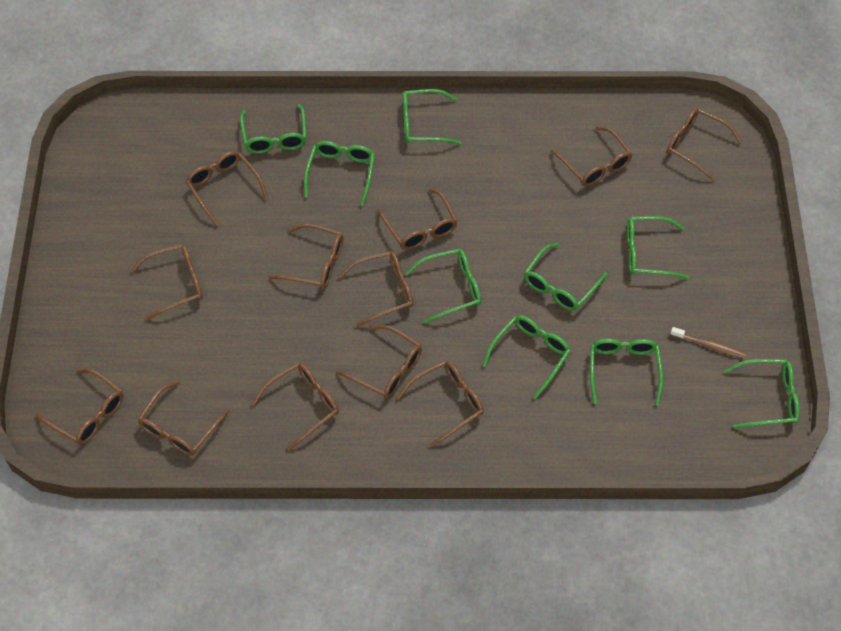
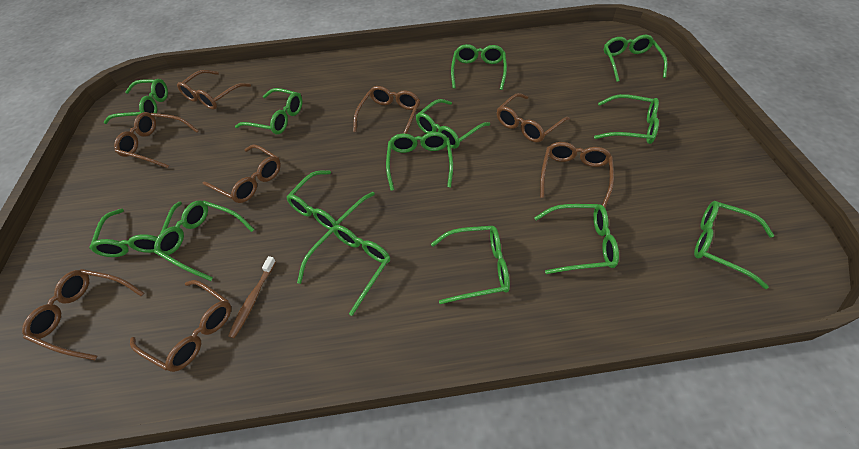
brown glasses: [35,368,124,445] [130,244,203,320] [137,381,230,456] [186,151,268,227] [252,363,339,450] [269,224,343,289] [336,325,422,399] [338,251,413,327] [378,188,458,250] [396,360,484,447] [551,126,632,187] [667,108,743,182] = 12 -> [22,269,144,360] [114,112,199,168] [130,280,231,372] [177,70,251,110] [202,145,281,203] [353,86,420,134] [497,93,570,143] [540,142,614,208] = 8
green glasses: [240,104,307,154] [304,141,375,206] [403,89,462,145] [406,249,481,324] [482,315,571,399] [524,243,607,311] [590,339,663,405] [627,216,689,279] [724,359,800,428] = 9 -> [89,202,182,257] [103,79,168,124] [154,200,255,281] [235,88,302,134] [286,170,375,230] [297,225,390,316] [386,132,453,191] [416,99,490,149] [431,226,510,304] [451,44,507,90] [534,204,619,274] [594,94,659,144] [604,35,667,82] [694,201,774,289] = 14

